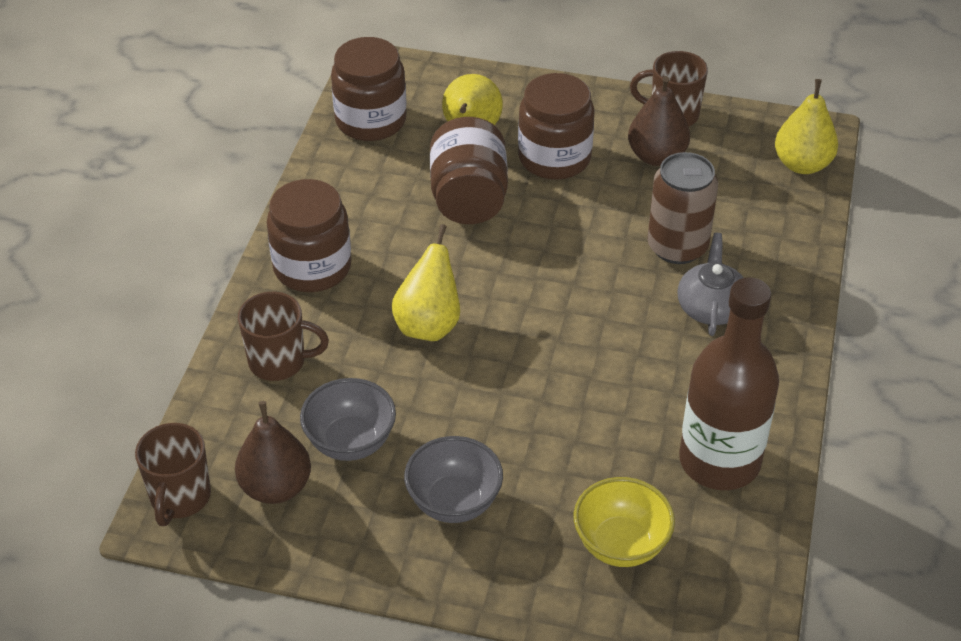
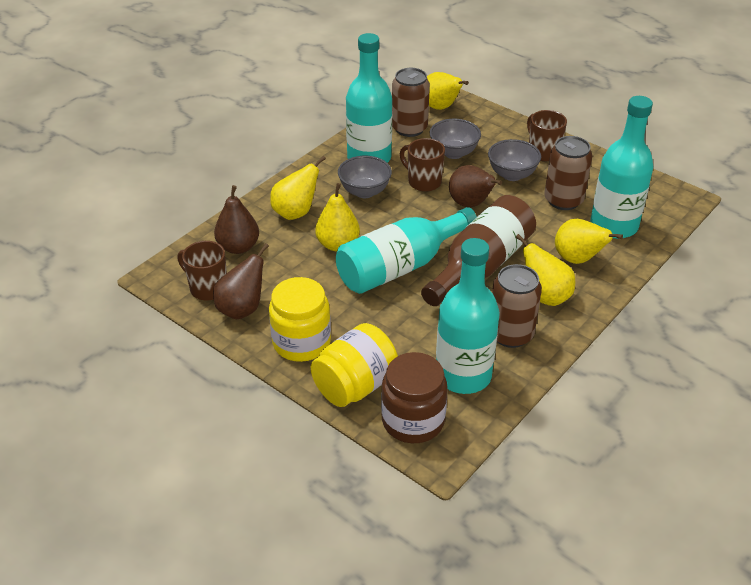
brown can: [647,152,718,264] = 1 -> [392,68,430,137] [492,264,542,348] [544,136,592,210] = 3
brown jar: [267,179,351,292] [331,37,407,141] [430,117,508,224] [518,73,595,180] = 4 -> [381,352,448,443] = 1
brown pear: [235,401,311,504] [628,76,690,166] = 2 -> [213,243,269,319] [214,185,259,254] [449,165,502,208] = 3
grey bowl: [300,378,396,461] [404,436,503,523] = 2 -> [338,156,392,198] [430,119,481,159] [488,139,541,181] = 3
grey teapot: [677,233,744,336] = 1 -> none = 0
turquoise bottle: none = 0 -> [336,207,477,294] [346,33,392,163] [436,238,500,394] [590,96,653,239] = 4
yellow bowl: [574,477,675,567] = 1 -> none = 0
yellow jar: none = 0 -> [269,277,331,362] [311,323,398,407] = 2
yellow pear: [391,224,460,341] [442,74,503,125] [775,79,838,174] = 3 -> [270,156,326,220] [315,183,360,251] [427,72,469,110] [515,234,575,306] [555,219,623,264] = 5

